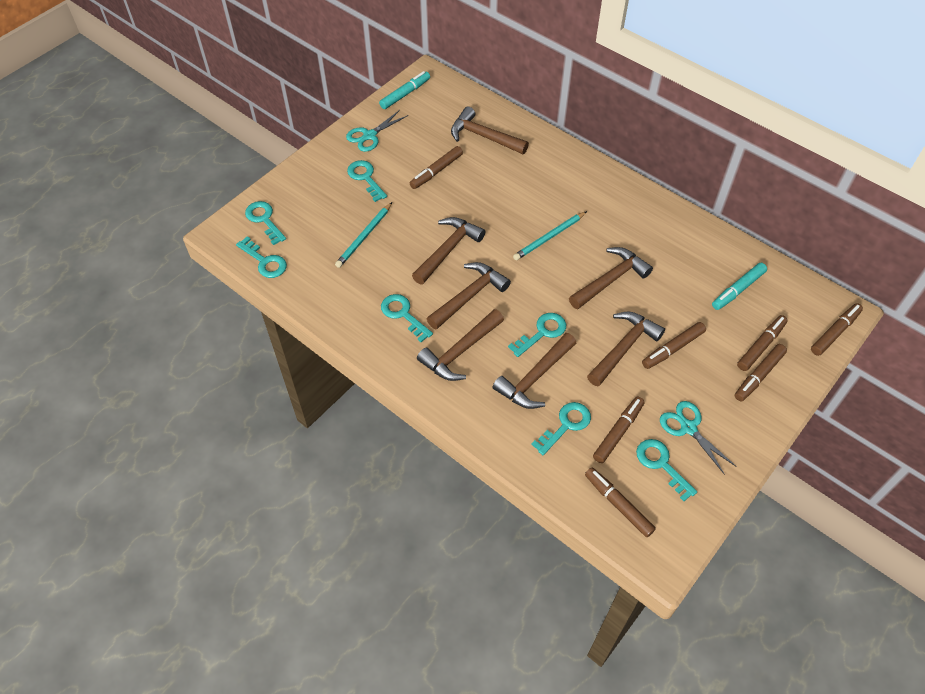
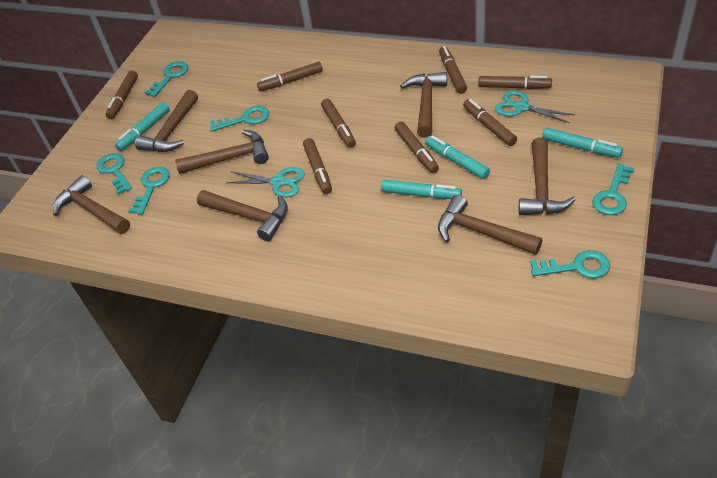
brown marker: [410,146,463,189] [585,468,656,537] [593,397,644,463] [642,322,706,369] [735,344,787,401] [737,315,788,371] [811,303,863,356] = 7 -> [105,71,138,119] [257,62,323,91] [303,138,332,194] [321,99,356,148] [395,121,439,173] [439,46,467,94] [463,99,517,146] [478,76,552,89] = 8
turquoise key: [236,236,287,278] [245,201,286,245] [347,160,387,202] [381,294,433,342] [508,313,566,357] [531,402,591,455] [636,439,697,501] = 7 -> [97,153,132,195] [128,167,170,215] [145,61,188,97] [210,105,269,132] [530,250,610,279] [592,164,634,215] = 6
turquoise marker: [379,71,430,109] [712,263,767,310] = 2 -> [115,102,170,151] [381,179,462,199] [425,135,490,179] [542,128,623,158] = 4
turquoise pencil: [335,202,392,268] [513,211,587,260] = 2 -> none = 0

